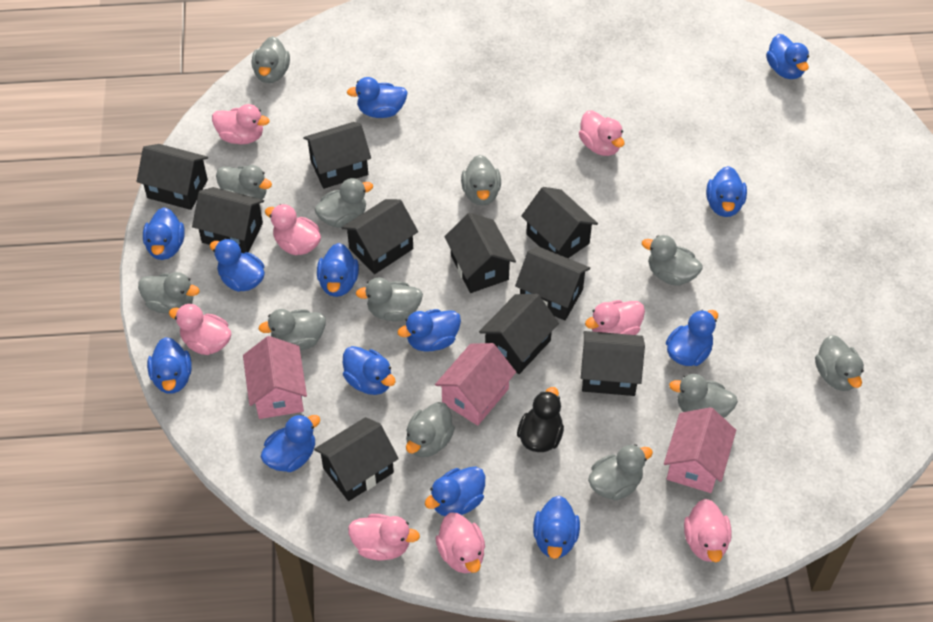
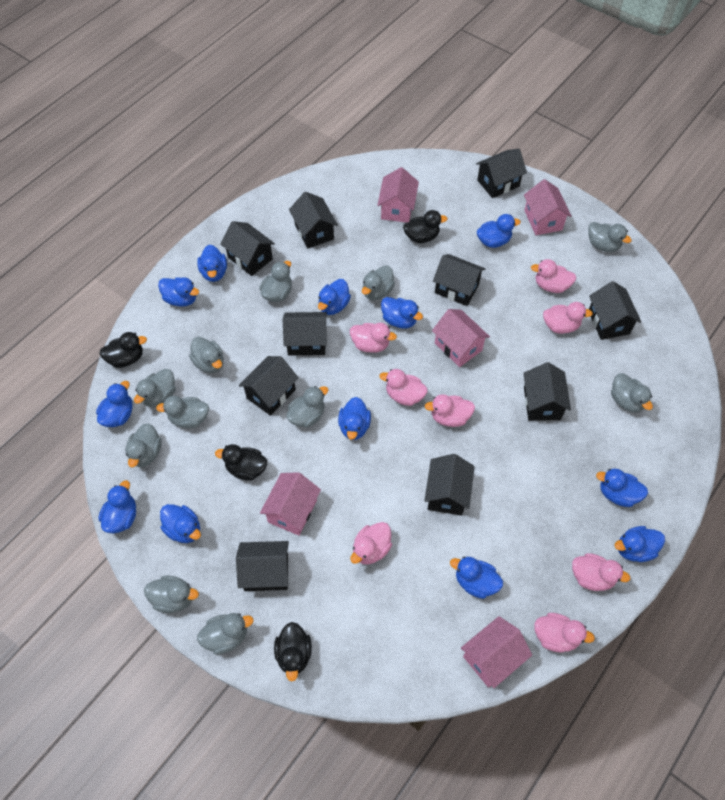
black duck: [517,387,564,452] = 1 -> [99,332,147,368] [215,444,267,481] [274,622,312,681] [403,210,448,243] = 4
blue duck: [143,207,185,260] [147,337,192,394] [210,239,265,292] [261,414,320,472] [317,243,359,297] [343,346,396,395] [347,77,408,118] [398,309,461,352] [425,467,485,516] [533,496,580,559] [666,310,718,366] [706,166,747,217] [766,34,809,79] = 13 -> [96,381,133,427] [98,480,136,533] [158,277,199,307] [160,504,201,543] [197,245,227,282] [318,279,351,315] [338,397,371,440] [381,297,423,328] [450,557,503,599] [477,214,521,248] [596,469,648,507] [615,526,665,562] = 12
grey duck: [138,272,200,314] [216,165,272,199] [252,36,290,83] [259,309,326,350] [315,178,373,228] [356,277,423,321] [406,402,455,457] [461,155,501,205] [588,444,653,501] [642,235,703,286] [669,374,738,418] [815,335,864,391] = 12 -> [125,423,162,468] [134,369,176,407] [144,576,199,613] [156,396,209,428] [189,337,224,373] [197,613,254,655] [259,261,292,302] [286,386,328,428] [362,265,395,300] [588,222,632,252] [611,373,653,413] = 11
pink house: [243,336,307,419] [435,343,516,426] [664,407,736,493] = 3 -> [260,472,321,536] [377,167,419,223] [432,309,490,367] [461,616,532,688] [524,179,571,235] = 5

